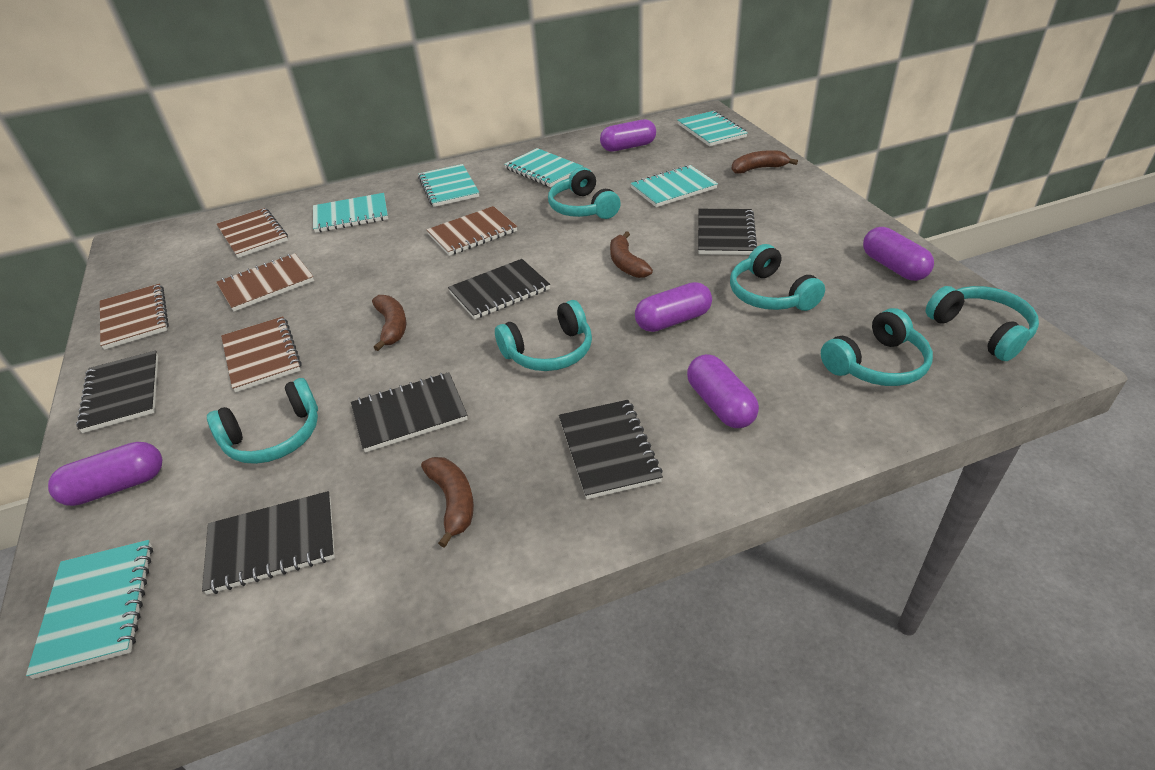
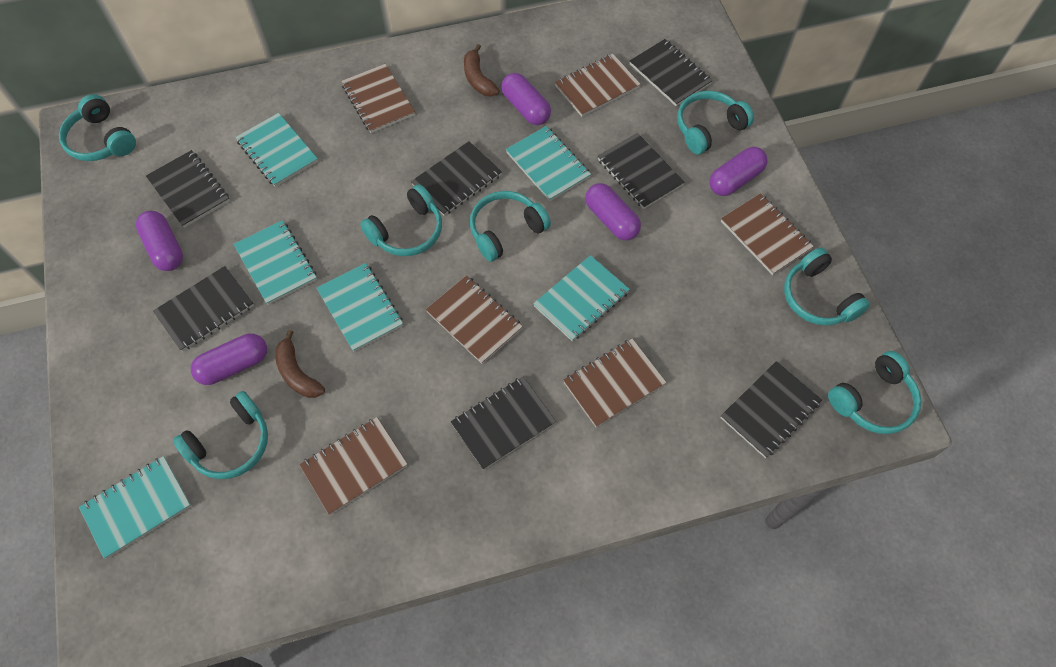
black notebook: [76,351,158,433] [202,491,335,595] [351,372,468,452] [448,259,550,319] [559,400,663,499] [698,209,757,255] = 6 -> [146,150,229,228] [153,266,254,351] [411,141,502,216] [451,377,556,470] [598,133,685,209] [630,39,713,106] [721,361,822,458] = 7
brown banana: [372,295,406,351] [421,457,474,548] [610,231,653,278] [732,150,798,174] = 4 -> [275,330,325,398] [464,44,500,97] = 2
brown notebook: [100,284,169,350] [216,253,314,311] [217,208,288,258] [221,316,301,392] [426,206,517,256] = 5 -> [299,417,408,515] [341,64,415,133] [426,275,523,364] [555,54,641,117] [563,338,667,427] [721,193,814,275] = 6
turquoise headphones: [207,378,318,464] [495,300,592,371] [548,167,621,219] [730,244,825,311] [821,308,933,386] [926,286,1039,361] = 6 -> [59,94,136,161] [173,391,268,479] [360,184,442,256] [470,191,551,262] [677,91,754,155] [784,248,870,326] [828,351,921,434] = 7

